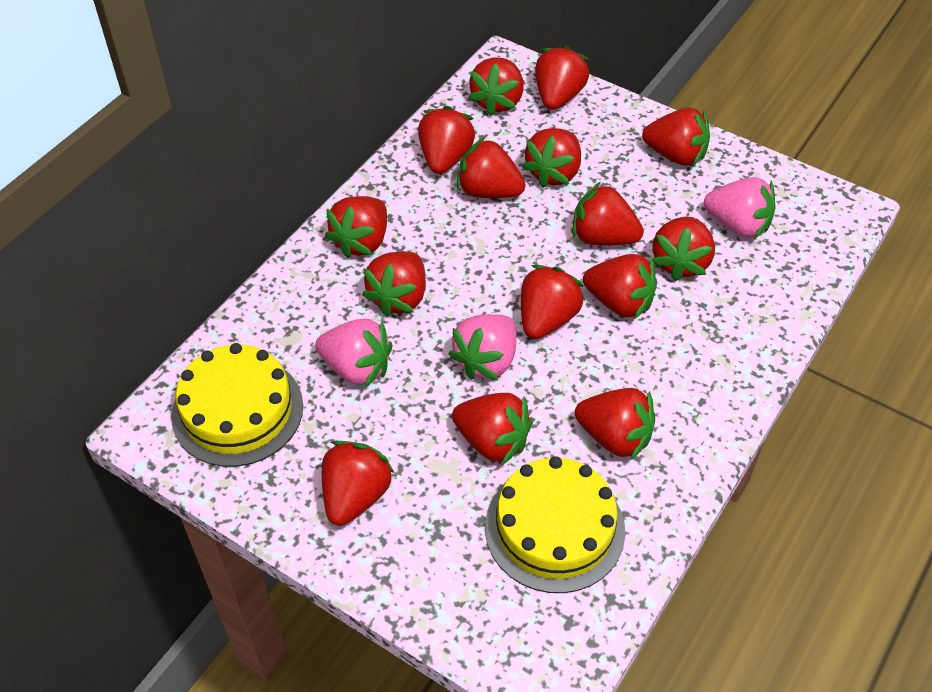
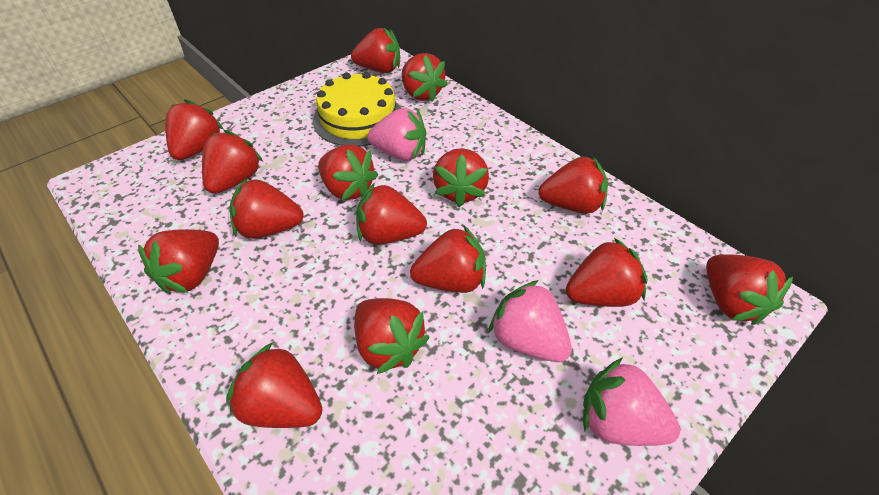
yellow cake: [171,343,303,467] [485,456,625,593] = 2 -> [313,72,401,147] = 1

